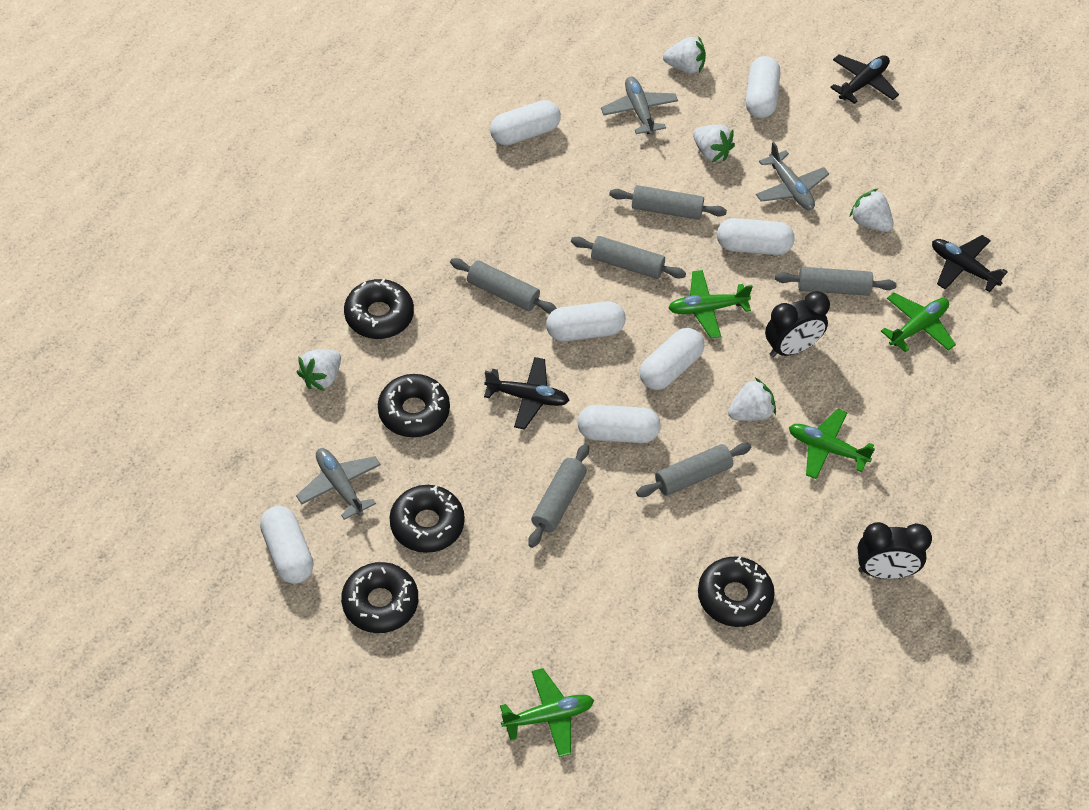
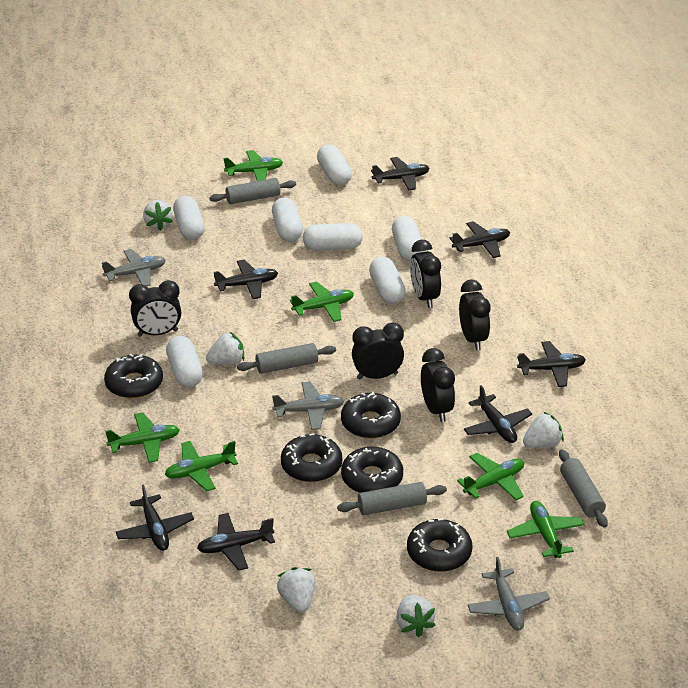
black clock: [765,291,830,357] [858,522,932,579] = 2 -> [129,280,181,337] [352,323,404,380] [410,240,441,308] [421,348,455,422] [459,280,490,350] = 5
black plane: [484,357,570,430] [830,54,899,104] [932,235,1008,292] = 3 -> [116,484,194,551] [197,513,275,571] [214,260,278,299] [371,157,430,190] [450,221,510,258] [464,385,532,443] [517,341,586,387] = 7
green plane: [500,668,594,757] [669,270,753,339] [789,408,875,479] [881,293,956,352] = 4 -> [105,412,180,463] [165,441,238,491] [224,150,283,181] [290,282,354,322] [457,453,524,501] [507,501,585,558] = 6
grey rolling pin: [450,258,557,314] [528,444,589,548] [571,236,686,279] [609,185,727,220] [636,443,751,497] [775,267,897,296] = 6 -> [209,178,296,204] [237,343,336,374] [337,482,447,515] [559,449,608,528] = 4

